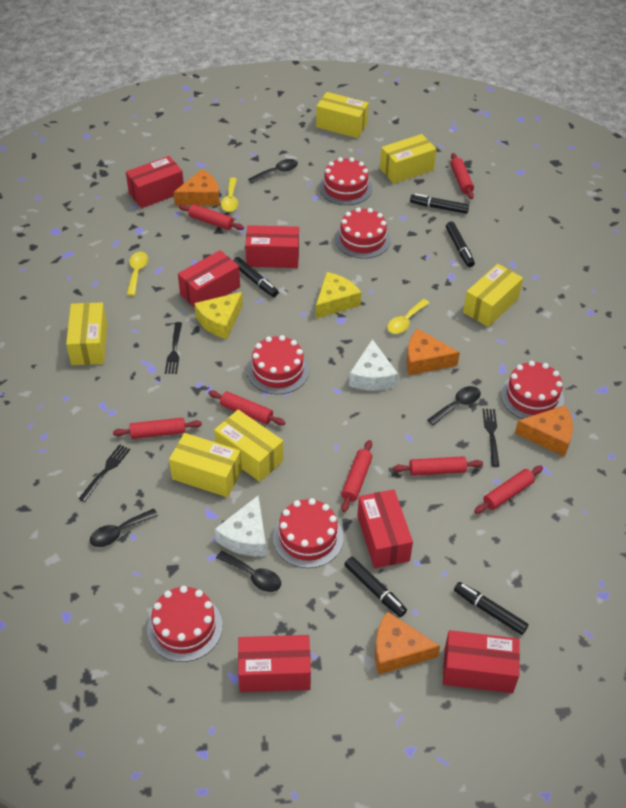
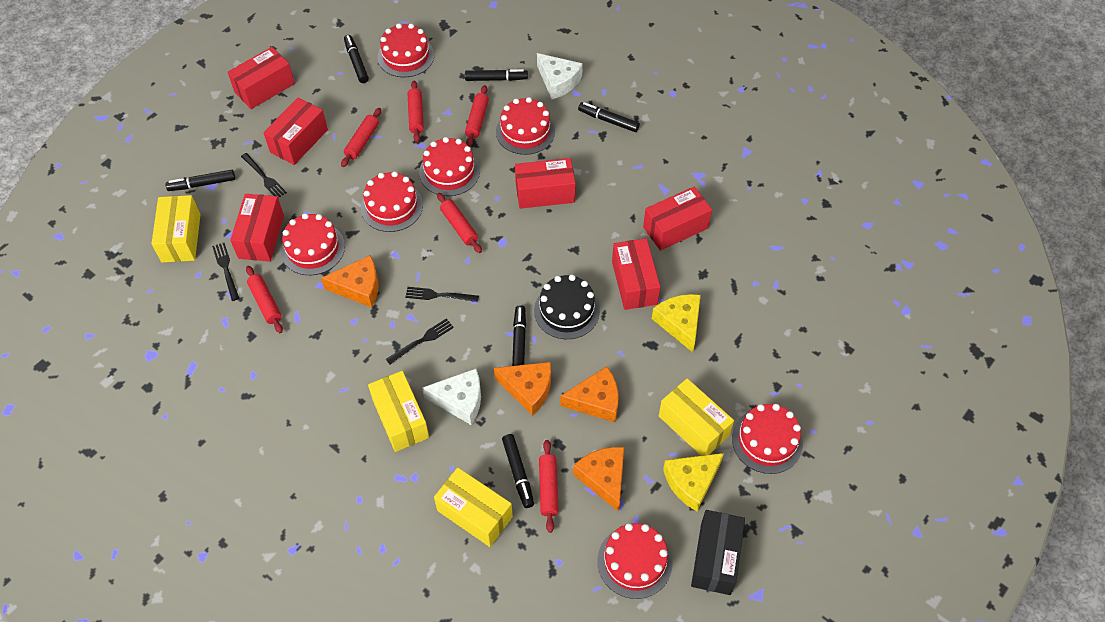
black box: none = 0 -> [691,510,745,595] = 1
black cake: none = 0 -> [534,275,600,339] = 1
black fork: [79,444,130,502] [165,322,182,374] [482,409,499,467] = 3 -> [212,243,239,301] [241,153,287,197] [386,318,454,364] [405,287,479,302] = 4
black marker: [233,257,278,297] [344,557,407,617] [410,194,469,214] [446,222,475,267] [454,582,529,635] = 5 -> [165,170,235,191] [344,35,369,83] [465,69,528,81] [502,434,534,508] [512,305,526,366] [578,102,640,132] = 6
black spoon: [90,508,158,547] [216,551,281,592] [248,159,298,183] [427,386,481,426] = 4 -> none = 0
red cake: [147,586,222,662] [247,335,309,394] [273,498,343,568] [319,157,372,205] [335,207,391,259] [501,361,564,419] = 6 -> [281,213,345,275] [361,171,423,232] [378,23,434,77] [419,137,480,196] [496,97,555,155] [597,523,672,599] [732,404,803,474] = 7
red rolling pin: [113,418,202,439] [178,204,244,230] [208,390,285,426] [341,440,372,512] [393,456,483,476] [450,153,474,199] [474,466,543,514] = 7 -> [246,266,283,333] [341,108,381,167] [408,81,424,142] [437,193,482,253] [465,85,489,147] [539,440,559,533] = 6
yellow box: [66,302,107,365] [169,433,242,497] [214,410,283,482] [316,92,369,138] [380,134,436,184] [463,264,523,327] = 6 -> [151,195,201,263] [368,371,429,452] [434,467,513,547] [659,378,734,456] = 4
yellow spoon: [127,251,148,296] [221,177,238,212] [387,299,429,334] = 3 -> none = 0

